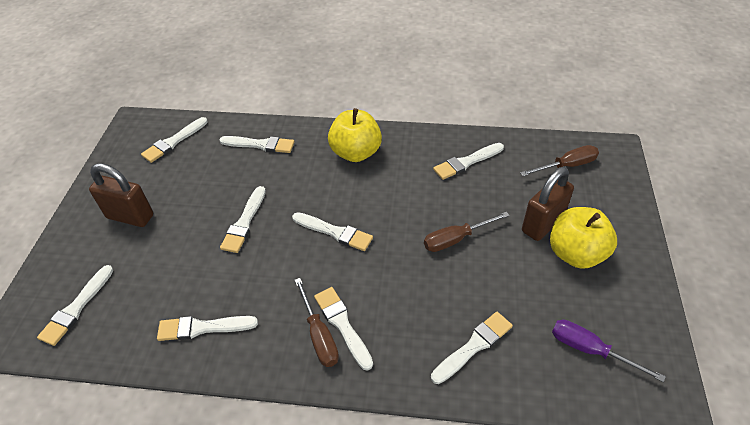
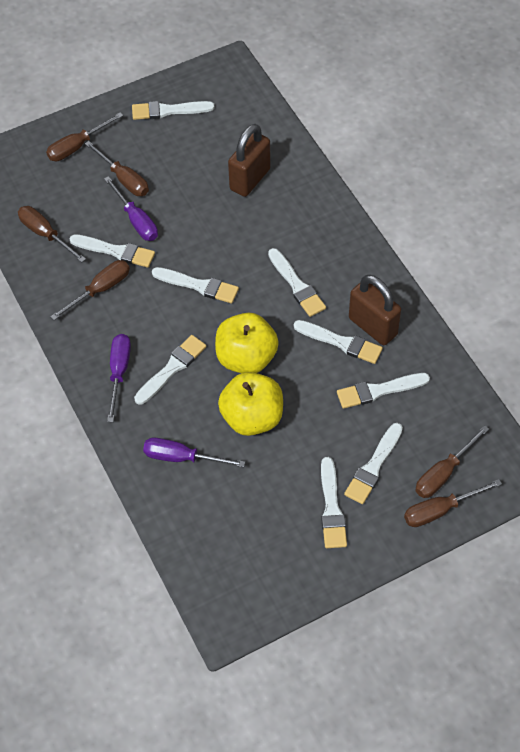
brown screwdriver: [295,278,339,367] [424,212,510,252] [520,145,599,176] = 3 -> [18,206,86,262] [46,113,123,161] [50,260,130,320] [85,141,149,196] [404,479,502,527] [415,425,489,498] = 6
purple screwdriver: [552,320,666,382] = 1 -> [104,176,158,241] [107,334,131,422] [143,438,245,467] = 3

